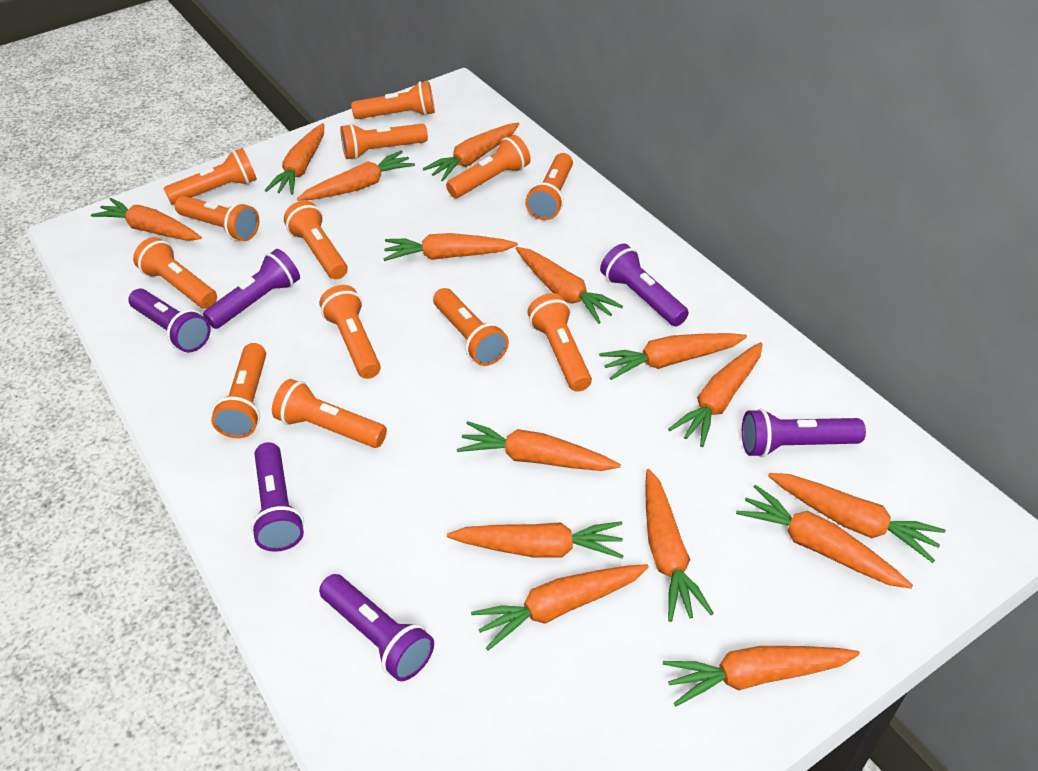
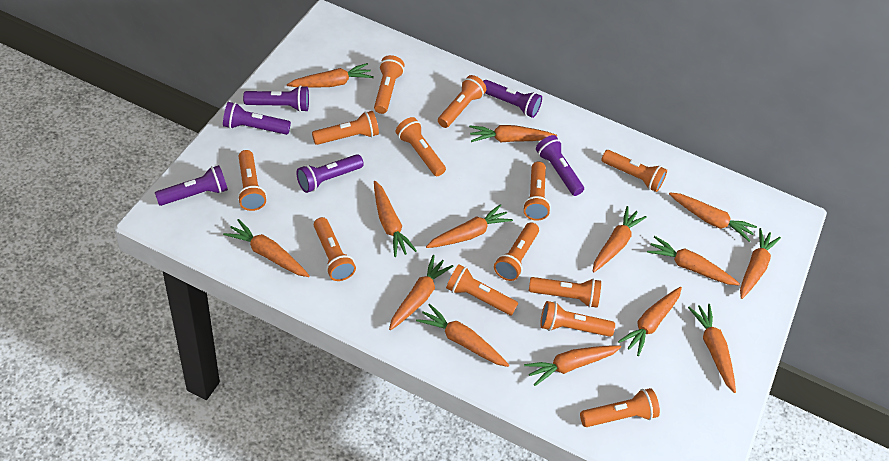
orange carrot: [91,198,202,241] [265,123,324,195] [297,150,415,201] [383,233,518,261] [423,123,519,181] [447,521,623,559] [457,421,621,471] [471,564,649,651] [516,247,623,324] [599,333,747,380] [645,469,714,622] [663,646,860,706] [668,342,763,447] [736,485,913,589] [768,473,945,563] = 15 -> [223,219,310,277] [287,63,374,88] [374,181,417,257] [389,255,453,330] [416,303,509,367] [426,204,513,248] [469,125,557,142] [524,345,621,386] [593,206,647,272] [618,287,682,356] [647,236,740,285] [669,193,757,242] [688,304,736,393] [740,228,781,299] = 14

